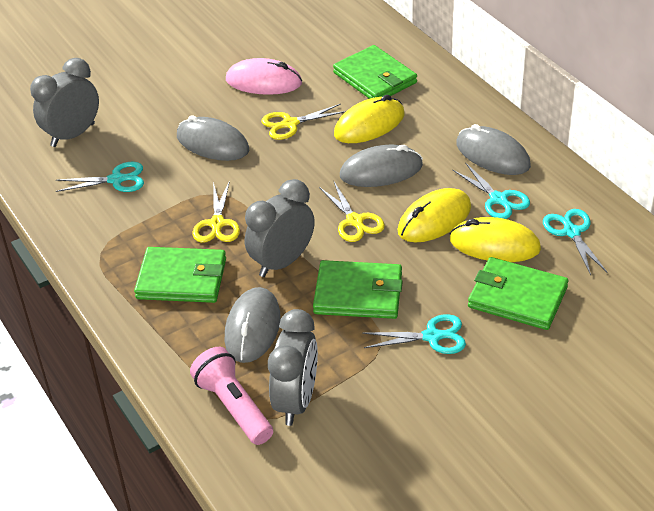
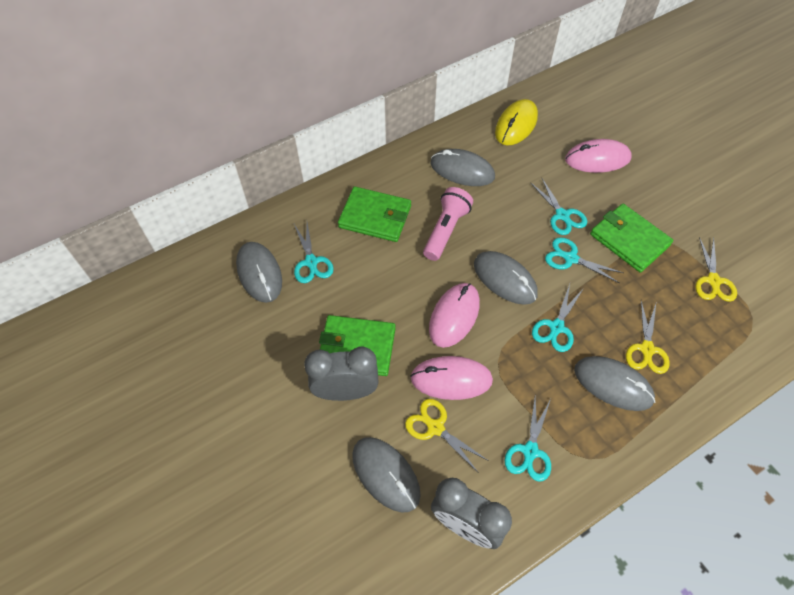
green wallet: [134,247,226,303] [313,260,403,319] [333,45,417,99] [468,257,568,330] = 4 -> [319,315,395,376] [338,186,411,242] [590,204,673,273] = 3
grey clock: [30,58,99,147] [245,179,315,277] [268,309,318,426] = 3 -> [304,347,378,401] [431,478,512,549] = 2
grey mouse: [177,115,249,161] [225,287,281,363] [340,144,423,187] [456,124,531,175] = 4 -> [236,242,282,303] [352,437,421,513] [430,149,495,186] [474,251,538,305] [574,356,655,411] = 5
pink mouse: [226,58,302,95] = 1 -> [410,356,493,400] [429,283,480,348] [565,139,632,173] = 3
turquoise scissors: [56,161,144,192] [362,314,466,354] [452,162,530,219] [543,209,607,275] = 4 -> [294,223,334,283] [504,397,551,482] [530,178,587,235] [532,284,584,352] [545,237,623,283] = 5
yellow mouse: [334,95,405,143] [398,188,471,242] [450,217,541,262] = 3 -> [495,99,538,145] = 1

